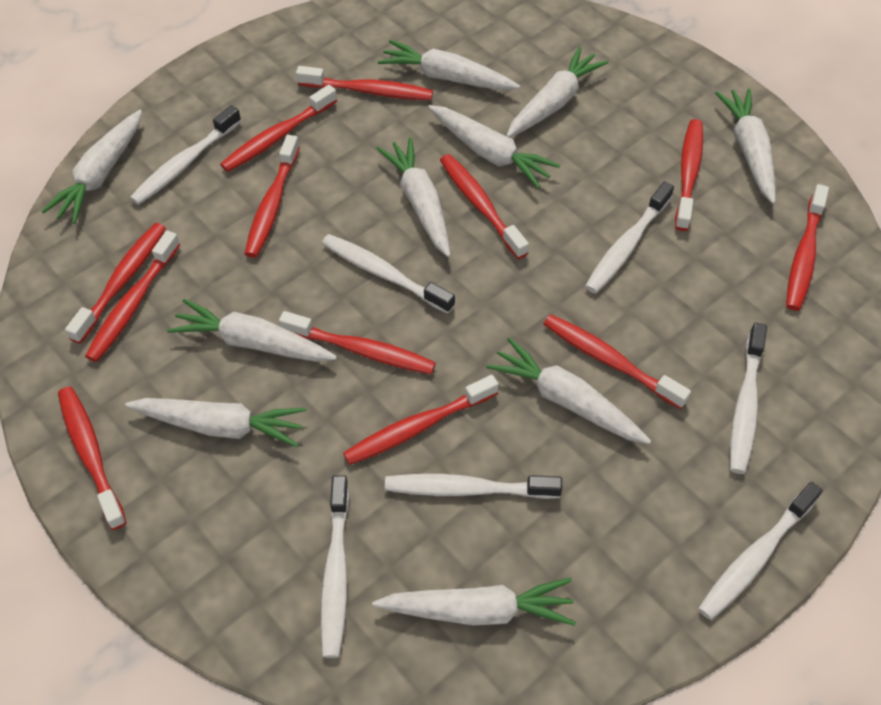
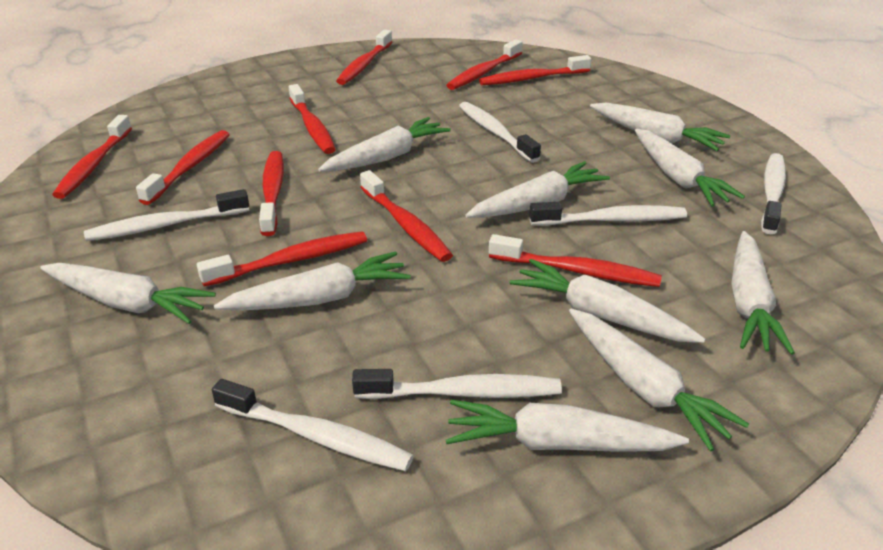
red toothbrush: [58,387,127,530] [65,223,166,344] [85,231,181,362] [220,85,337,172] [244,135,300,258] [279,311,436,374] [296,66,433,100] [343,375,499,465] [440,154,529,259] [543,314,691,409] [675,119,703,231] [786,184,829,311] = 12 -> [52,115,132,199] [136,130,230,205] [197,231,367,287] [259,151,284,236] [289,84,336,154] [336,30,392,85] [360,170,453,262] [446,39,522,90] [479,55,592,85] [489,234,662,287] = 10
white toothbrush: [130,105,241,205] [320,475,349,658] [322,234,455,314] [385,474,562,499] [585,181,674,294] [698,482,823,620] [730,322,767,474] = 7 -> [84,189,249,241] [212,379,414,471] [352,369,562,399] [459,102,541,163] [529,202,687,226] [761,153,786,234] = 6

